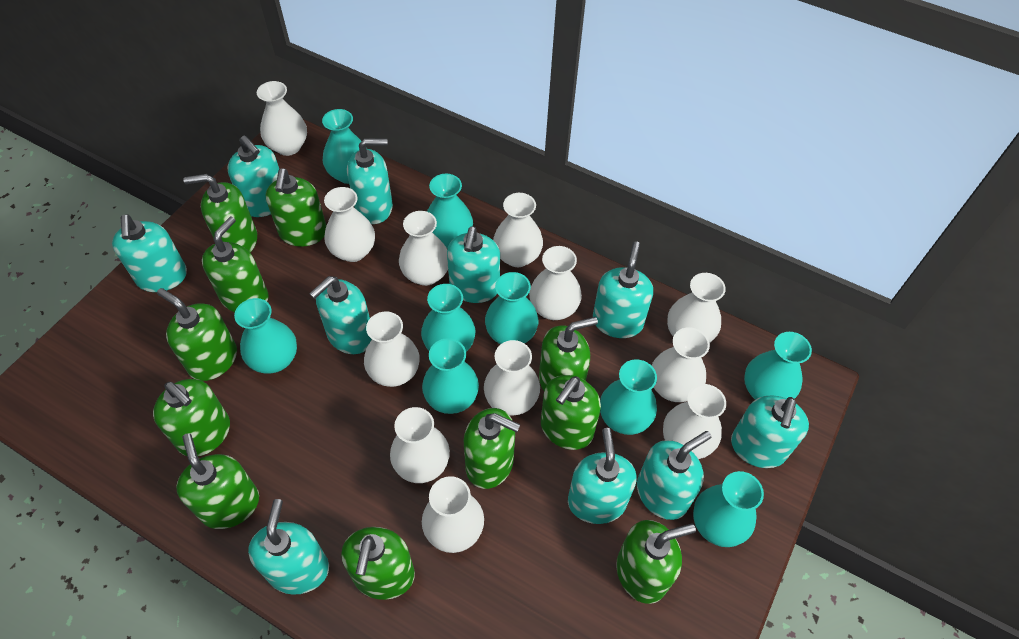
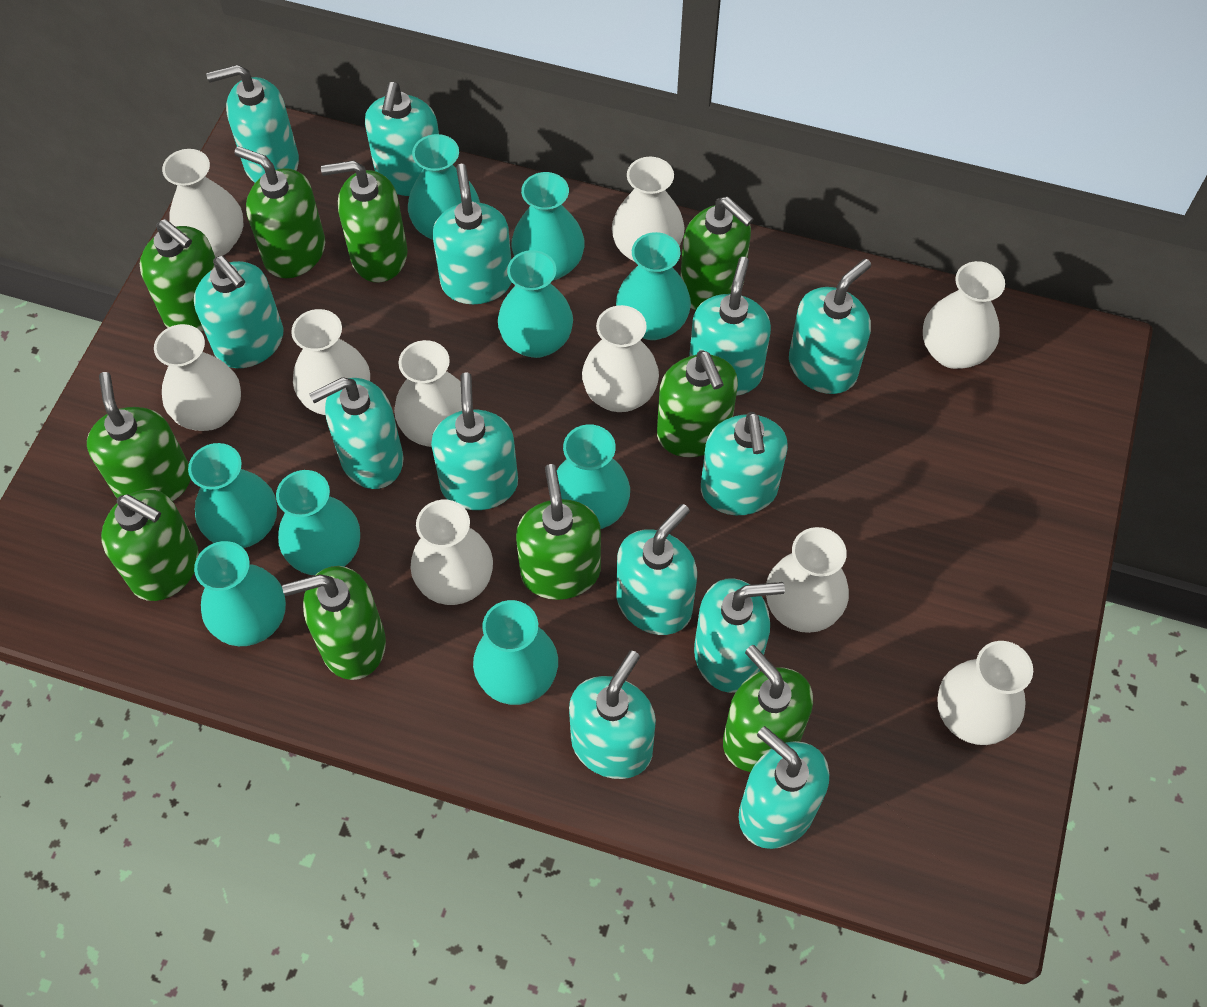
green soap dispenser: [153,379,230,456] [157,288,237,381] [176,433,259,529] [183,174,257,252] [202,217,269,312] [266,168,326,247] [341,527,415,600] [464,408,520,489] [539,317,598,390] [541,375,601,450] [616,520,696,604] = 11 -> [87,372,191,501] [101,489,199,601] [140,219,215,331] [235,146,325,278] [282,566,386,680] [321,160,408,283] [516,464,601,600] [657,350,738,457] [680,196,754,310] [723,645,813,772] = 10
turquoise soap dispenser: [112,214,187,292] [227,135,279,217] [248,499,329,595] [309,276,372,354] [347,138,393,224] [447,226,500,303] [568,428,637,524] [593,241,653,338] [637,431,711,520] [731,396,809,468] = 10 -> [194,256,283,368] [206,64,299,183] [309,377,403,489] [365,82,439,196] [431,372,518,510] [433,164,512,304] [569,650,656,779] [617,504,697,635] [689,257,771,396] [694,578,785,693] [701,412,788,515] [739,726,829,849] [789,259,871,394] = 13
white vase: [257,81,307,156] [324,187,375,262] [364,311,420,387] [390,407,450,483] [399,211,448,286] [422,476,484,553] [484,340,540,416] [493,193,543,267] [529,246,582,320] [651,327,710,402] [663,384,726,459] [667,273,726,343] = 12 -> [154,324,241,431] [162,149,243,257] [291,309,370,415] [394,340,462,447] [411,500,493,605] [582,305,659,412] [612,157,685,263] [766,527,849,633] [923,261,1005,369] [937,641,1033,745] = 10

